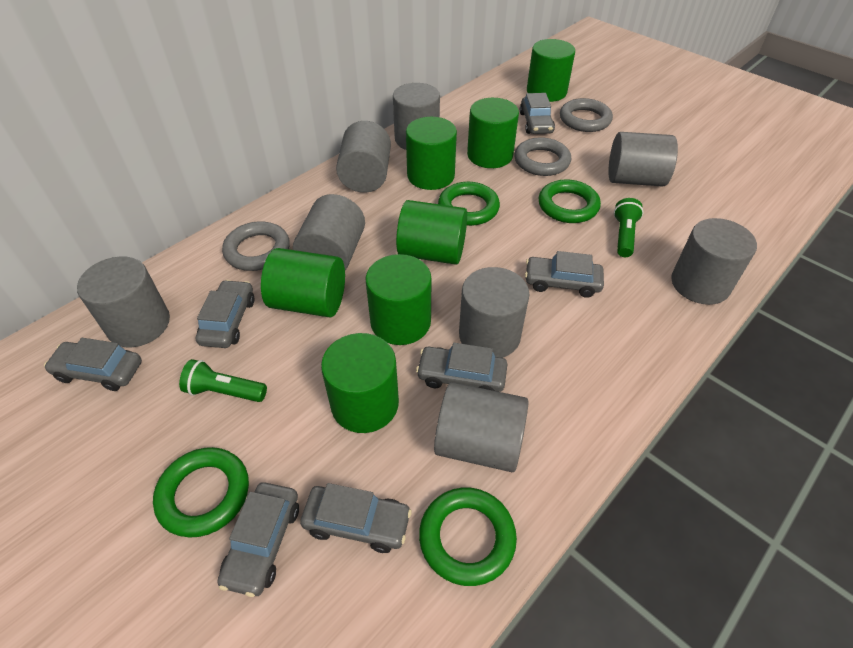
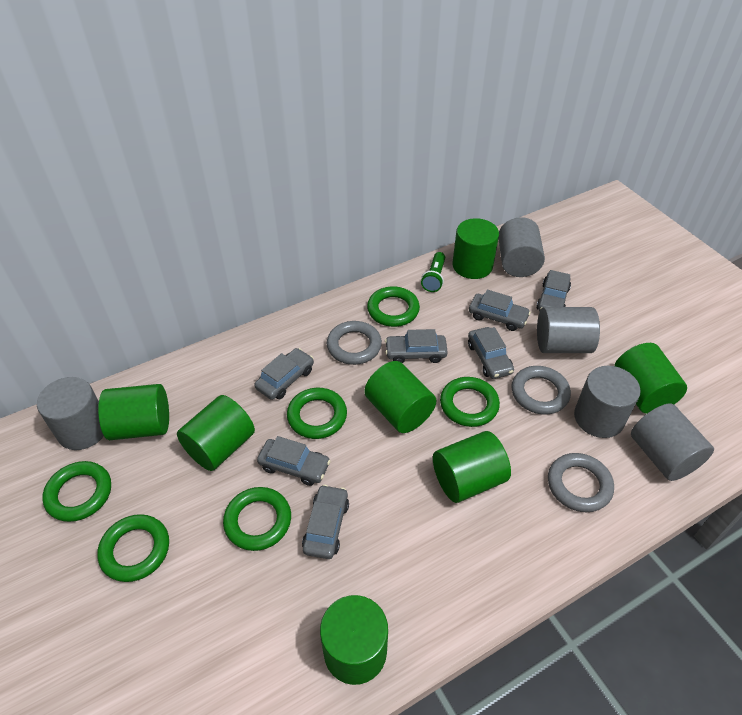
green flashlight: [179,359,267,402] [614,198,644,257] = 2 -> [421,252,445,292] = 1
green ring: [153,447,249,538] [419,488,517,586] [438,182,500,226] [539,179,601,223] = 4 -> [42,461,111,522] [97,514,169,582] [223,487,291,551] [287,388,347,439] [367,286,420,327] [440,377,500,427] = 6
grey cylinder: [77,256,170,348] [293,194,365,270] [336,121,391,193] [393,83,440,150] [434,382,529,472] [459,267,529,358] [608,132,678,186] [671,218,757,305] = 8 -> [37,377,104,450] [499,217,545,277] [537,307,600,353] [574,366,641,438] [631,403,714,481] = 5

